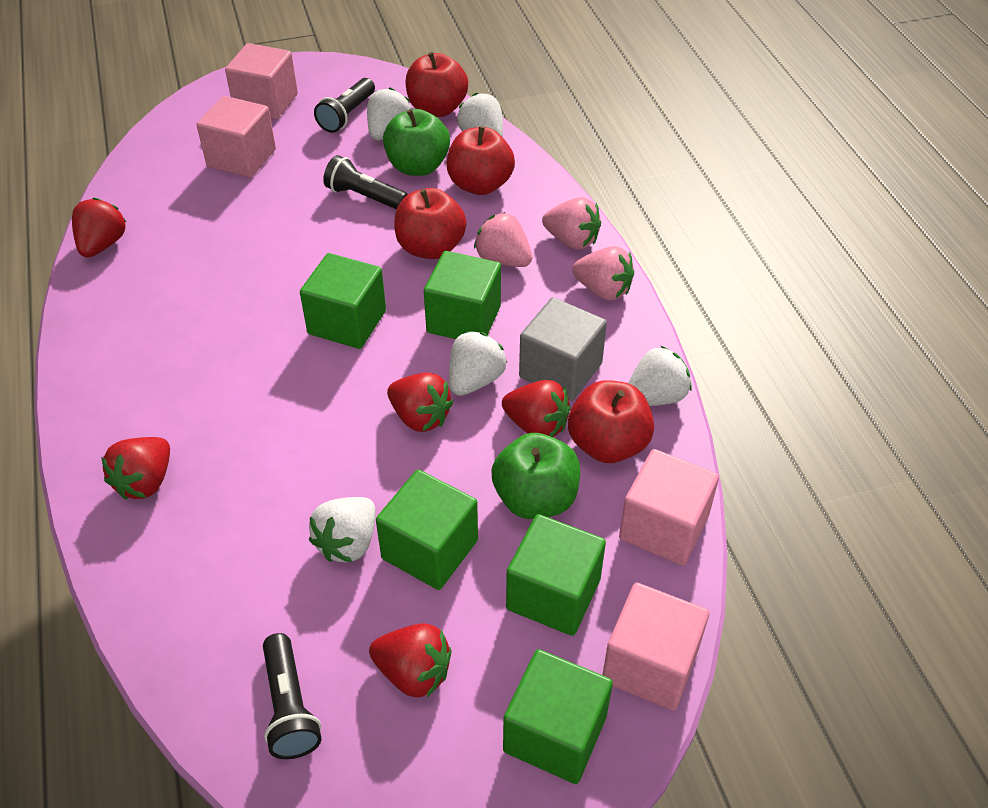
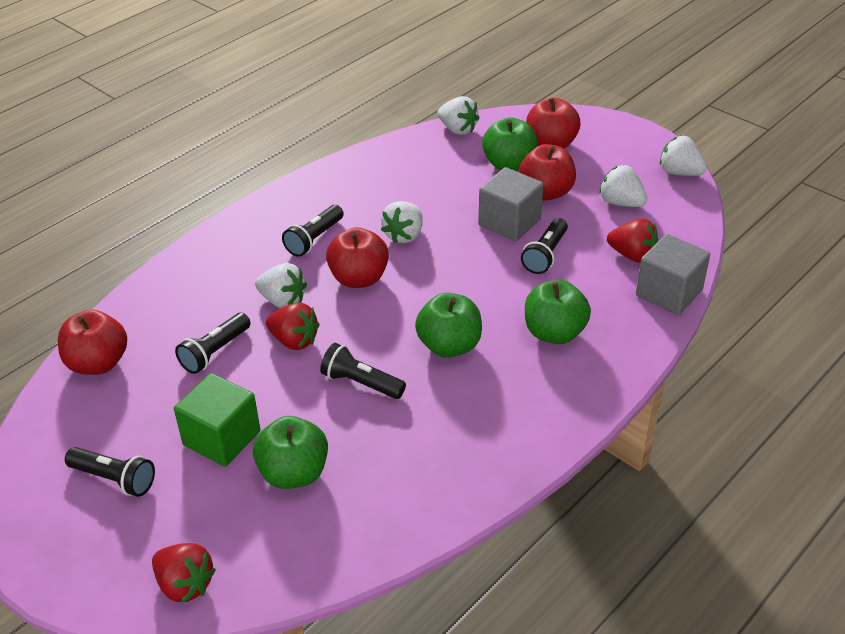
black flashlight: [263,633,321,759] [314,78,375,133] [323,155,408,209] = 3 -> [65,447,155,497] [175,313,251,374] [282,205,344,257] [320,343,406,399] [521,218,568,274] = 5
green apple: [383,109,450,176] [491,433,580,519] = 2 -> [253,416,328,489] [415,293,482,358] [482,117,538,171] [525,280,591,344] = 4
green cube: [300,253,386,349] [376,470,478,590] [424,251,501,339] [503,649,613,784] [506,514,606,636] = 5 -> [174,373,260,467] = 1
grey cube: [519,297,607,401] = 1 -> [478,167,543,241] [636,234,710,315] = 2
pink cube: [197,96,276,178] [225,43,298,119] [603,583,709,711] [619,449,719,566] = 4 -> none = 0
pink strawberry: [474,212,532,267] [542,197,601,250] [572,246,634,301] = 3 -> none = 0
red strawberry: [72,198,126,258] [101,437,170,500] [369,623,452,698] [387,373,453,432] [502,380,571,437] = 5 -> [152,543,216,603] [266,302,320,350] [607,218,658,263] = 3

